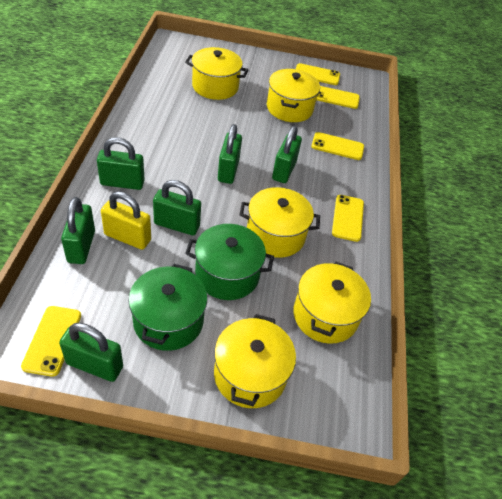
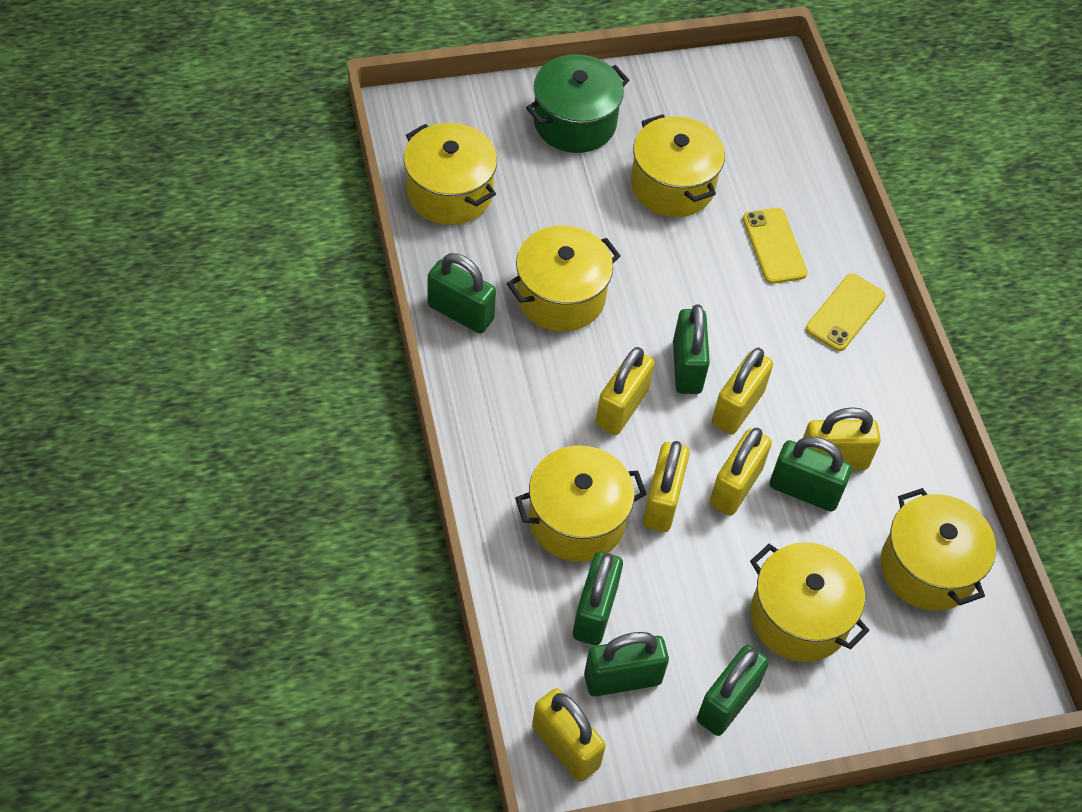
green pot: [129,264,207,351] [185,224,274,300] = 2 -> [526,54,629,153] = 1
yellow padlock: [101,191,151,250] = 1 -> [532,688,606,782] [595,347,655,435] [643,441,690,532] [710,428,772,516] [712,348,773,435] [803,407,881,470] = 6
yellow phone: [21,306,81,377] [296,63,340,85] [311,132,364,160] [316,86,360,109] [332,195,364,242] = 5 -> [743,208,808,284] [806,273,886,351] = 2
yellow pot: [185,47,248,100] [214,314,296,408] [239,187,320,258] [267,69,320,122] [293,261,371,344] = 5 -> [404,123,497,225] [507,225,621,332] [515,445,647,562] [631,114,725,217] [750,542,869,662] [881,488,996,611] = 6

